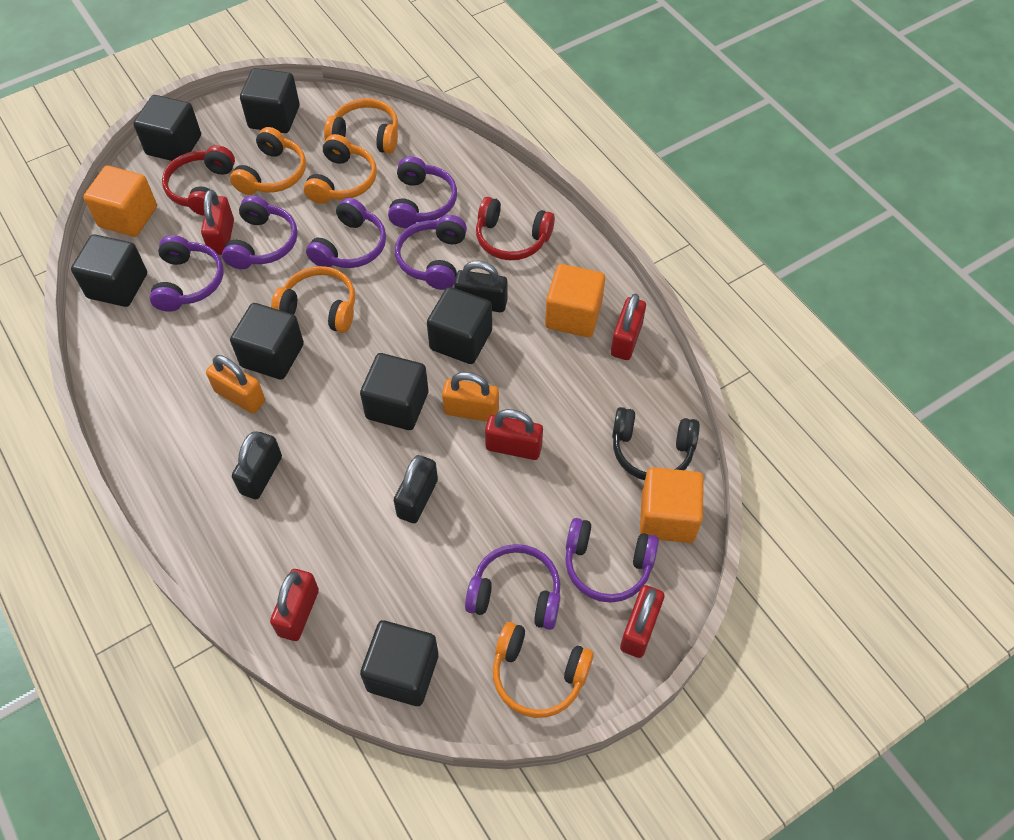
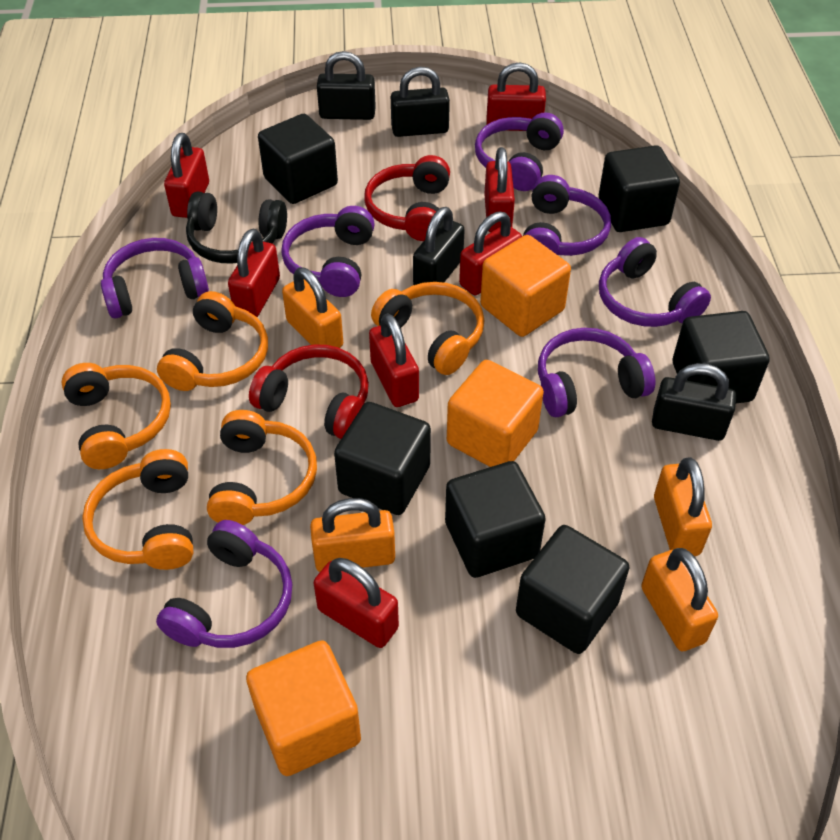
black cube: [71,234,147,307] [133,95,201,161] [230,303,304,380] [240,68,300,133] [360,353,428,430] [360,620,438,706] [427,287,492,364] = 7 -> [258,114,338,204] [334,402,431,515] [445,461,546,578] [516,525,630,654] [599,145,680,232] [673,311,770,403] = 6
black padlock: [232,431,282,499] [394,455,438,523] [454,261,507,312] = 3 -> [317,51,376,120] [391,67,450,137] [413,207,465,285] [652,363,736,441] = 4
orange padlock: [206,355,265,414] [442,372,499,422] = 2 -> [282,267,343,348] [310,498,395,572] [641,548,718,651] [654,457,712,556] = 4
red padlock: [201,189,234,255] [270,569,319,641] [485,409,543,460] [611,294,646,360] [620,585,665,658] = 5 -> [164,133,209,218] [228,229,280,317] [314,558,399,648] [369,313,419,407] [459,212,522,295] [484,147,515,232] [486,62,546,131] = 7

